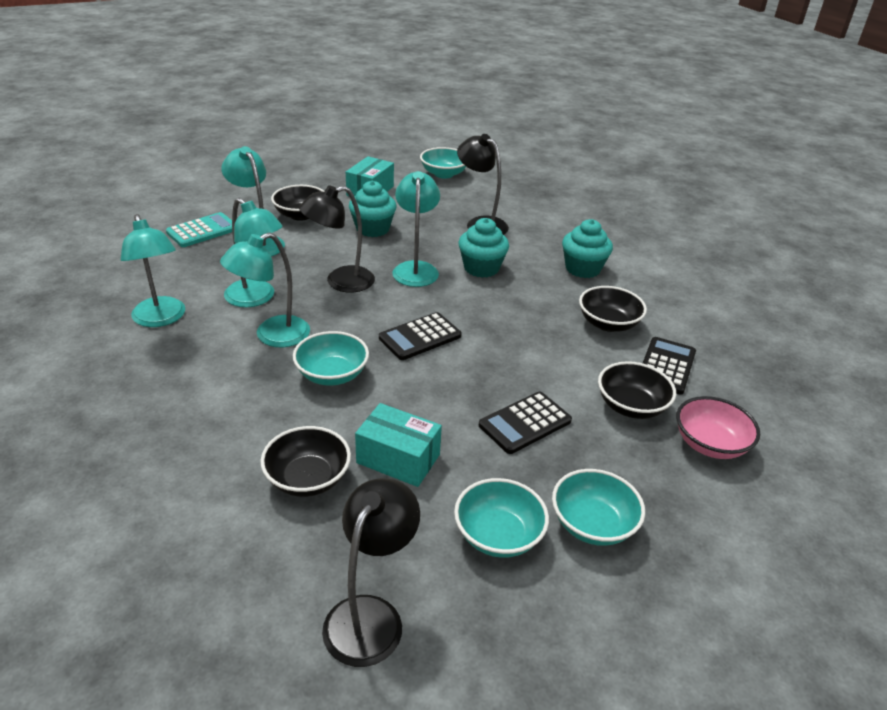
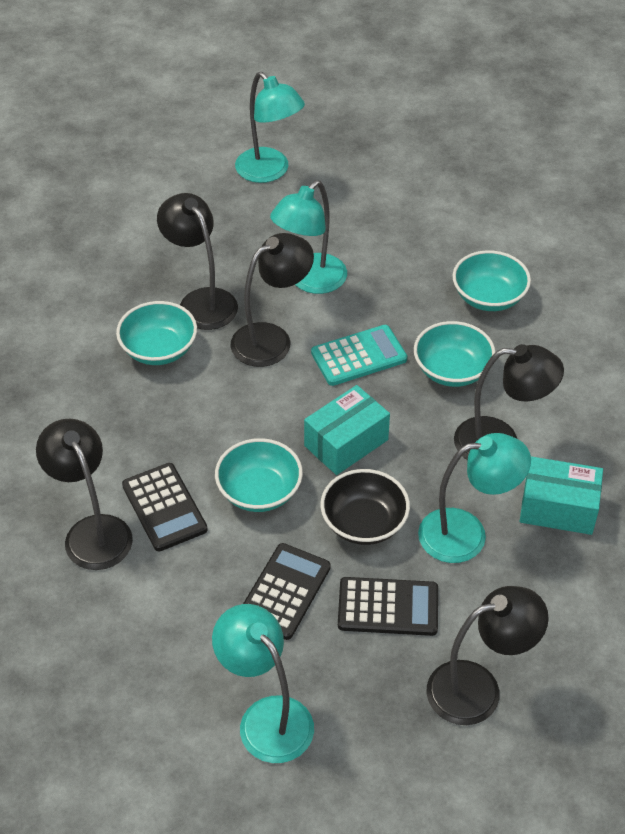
black bowl: [260,426,351,497] [271,185,324,221] [579,286,647,332] [598,361,676,419] = 4 -> [320,469,410,545] = 1
black lamp: [299,185,375,293] [322,478,420,667] [457,134,509,235] = 3 -> [36,419,133,570] [157,193,238,330] [230,233,314,367] [426,586,549,725] [454,344,564,460] = 5
pink bowl: [676,396,760,459] = 1 -> none = 0
turquoise cupcake: [349,181,396,237] [458,218,509,278] [562,219,613,278] = 3 -> none = 0
turquoise lamp: [120,214,185,327] [220,232,310,348] [221,146,285,256] [224,198,283,307] [392,171,440,287] = 5 -> [212,604,314,763] [235,72,305,183] [270,180,347,294] [418,433,531,563] = 4

